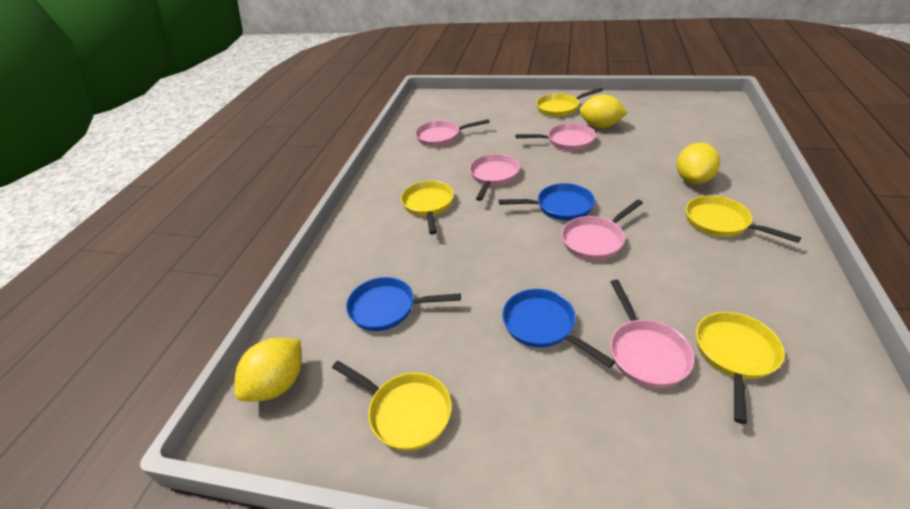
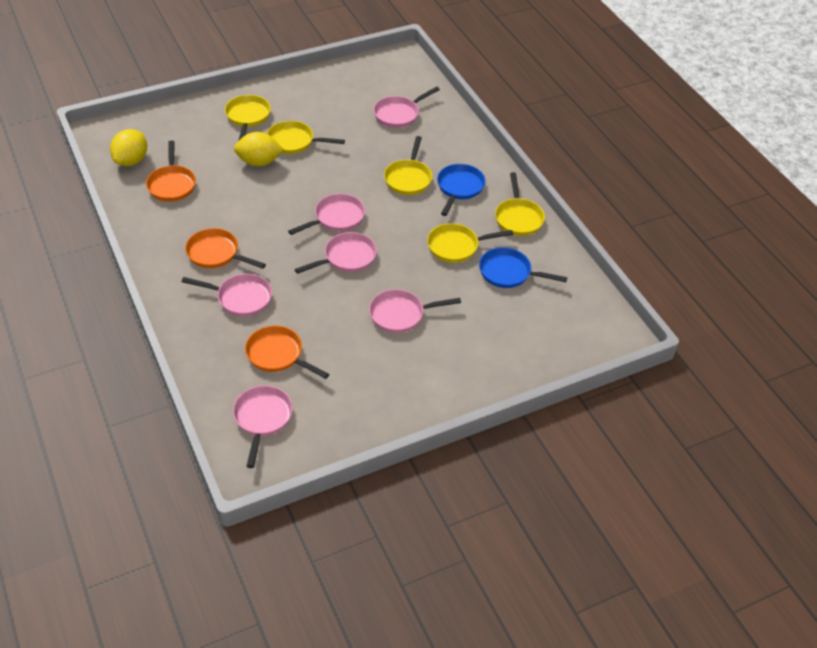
blue pan: [346,277,461,331] [499,183,595,221] [502,289,615,368] = 3 -> [437,164,486,216] [479,247,567,288] = 2
orange pan: none = 0 -> [146,140,196,202] [185,228,266,269] [245,326,329,379] = 3
pink pan: [415,119,490,146] [470,154,520,201] [515,123,596,151] [561,200,643,260] [610,280,695,388] = 5 -> [182,274,272,316] [233,385,293,468] [288,194,365,235] [295,232,377,274] [369,289,461,333] [374,86,440,128] = 6
yellow lemon: [234,338,301,401] [579,94,628,128] [677,143,720,184] = 3 -> [110,129,147,166] [234,132,284,166] = 2

